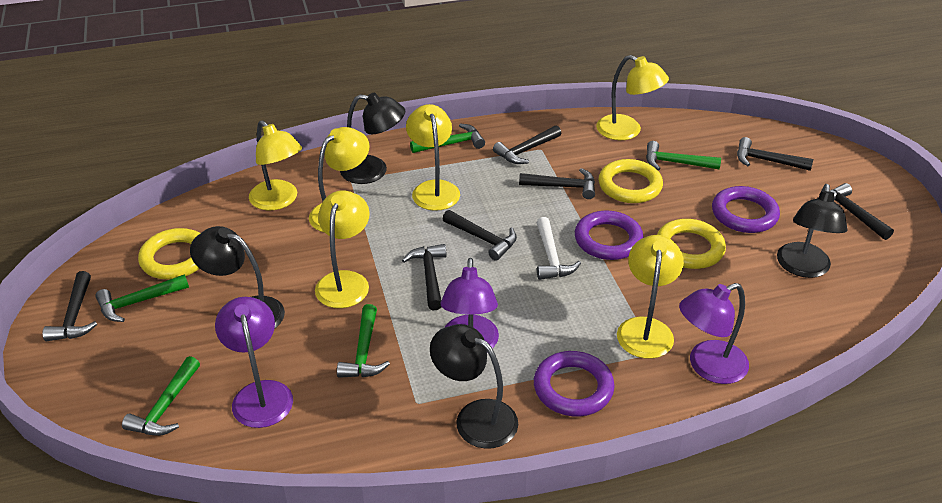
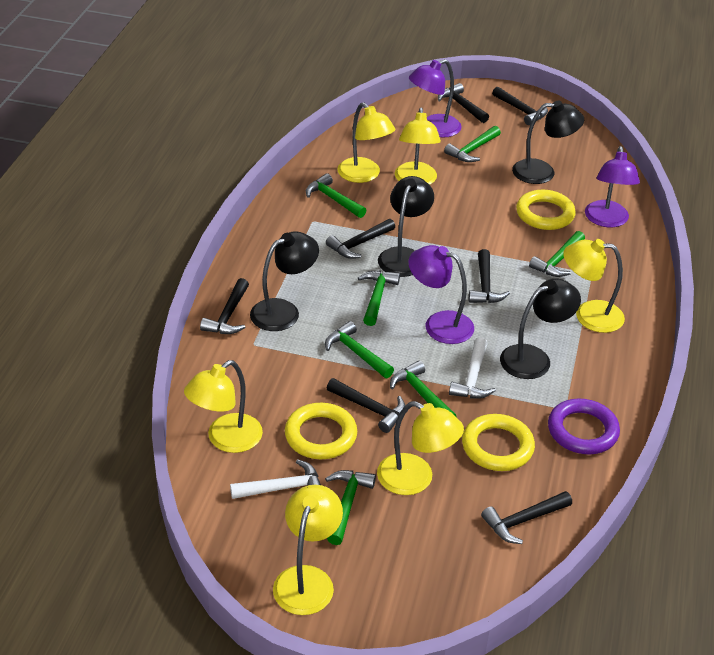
green hammer: [95,275,189,322] [122,356,200,436] [337,304,390,378] [410,124,485,153] [646,141,721,170] = 5 -> [306,173,366,218] [325,321,394,378] [325,470,376,545] [358,271,400,326] [390,361,457,417] [444,126,501,162] [529,231,585,277] = 7
purple ring: [534,351,615,417] [575,211,643,260] [712,186,780,233] = 3 -> [548,399,620,454] = 1
white hammer: [536,217,581,280] = 1 -> [230,459,321,499] [449,337,496,399] = 2

